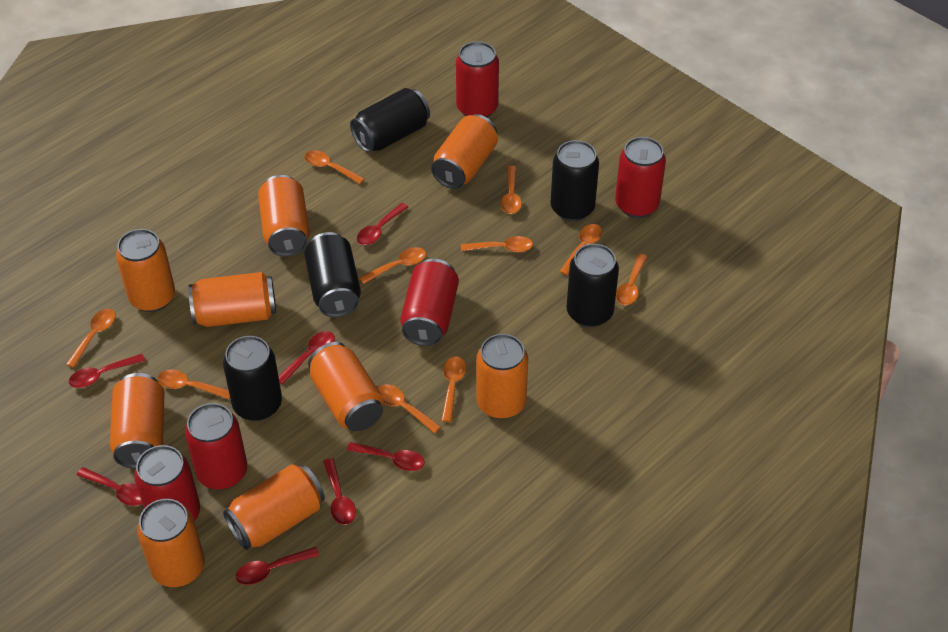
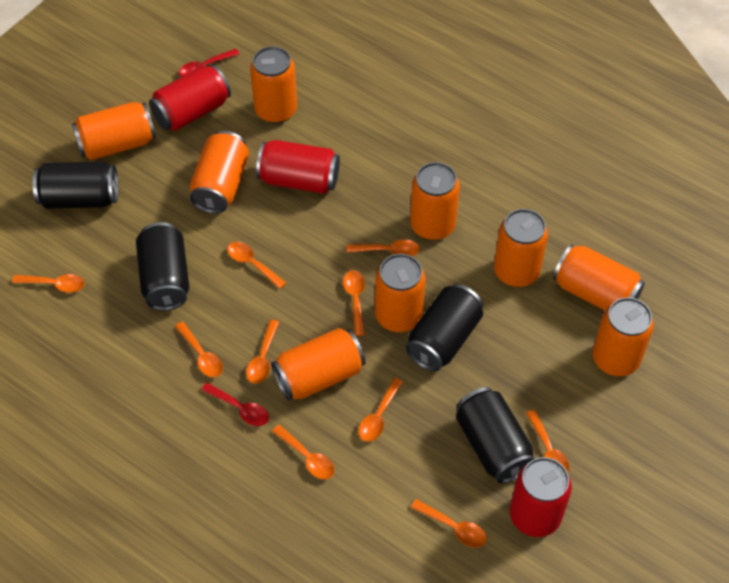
black can: [223,336,282,421] [304,232,361,317] [350,88,430,152] [551,140,599,221] [566,244,619,327] = 5 -> [33,162,118,209] [136,222,189,311] [405,284,483,372] [456,387,535,484] = 4
red can: [134,445,200,521] [185,403,247,490] [400,259,459,346] [456,41,499,117] [615,137,666,218] = 5 -> [149,65,231,131] [256,140,340,194] [510,457,572,537] = 3
red spoon: [69,354,145,388] [77,467,142,506] [236,547,320,585] [278,331,335,384] [323,458,356,525] [347,442,425,471] [357,203,408,245] = 7 -> [179,49,240,77] [201,383,269,426] = 2

